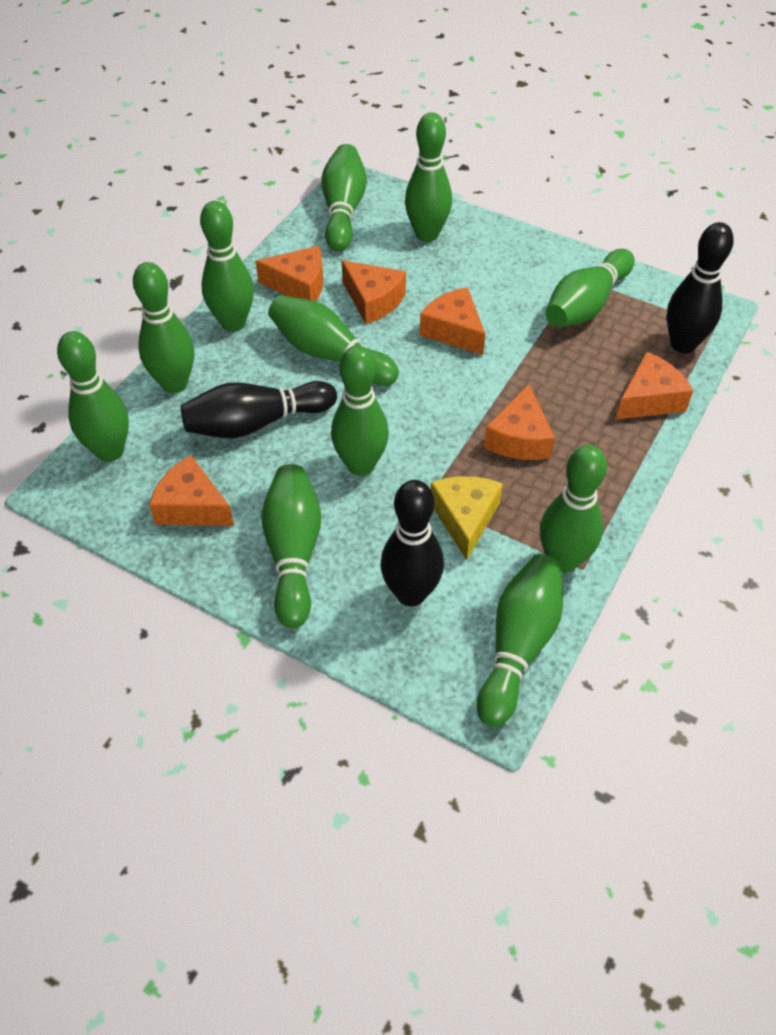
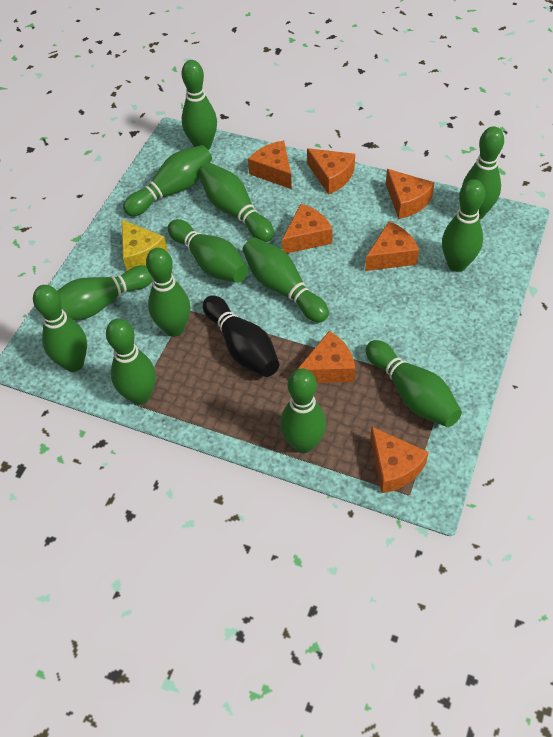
black bowling pin: [181,381,337,438] [380,480,444,607] [667,222,734,353] = 3 -> [203,295,279,377] = 1
green bowling pin: [57,331,129,462] [133,262,194,393] [200,201,254,332] [261,464,321,628] [268,295,399,386] [322,144,367,252] [331,346,389,476] [405,112,452,242] [477,554,563,727] [540,445,607,573] [545,249,634,328] = 11 -> [33,285,87,372] [58,265,152,320] [106,319,156,405] [123,145,212,216] [146,248,190,337] [168,219,248,283] [182,60,217,150] [199,163,274,242] [242,237,329,323] [280,368,326,453] [366,340,462,427] [442,179,485,272] [462,126,504,220] = 13
orange cheese: [149,455,234,526] [256,246,323,301] [342,260,406,324] [420,287,485,355] [484,384,555,460] [616,352,693,419] = 6 -> [248,141,292,189] [282,204,333,253] [298,331,355,383] [307,148,355,194] [365,221,419,271] [370,427,429,493] [386,169,434,219] = 7

